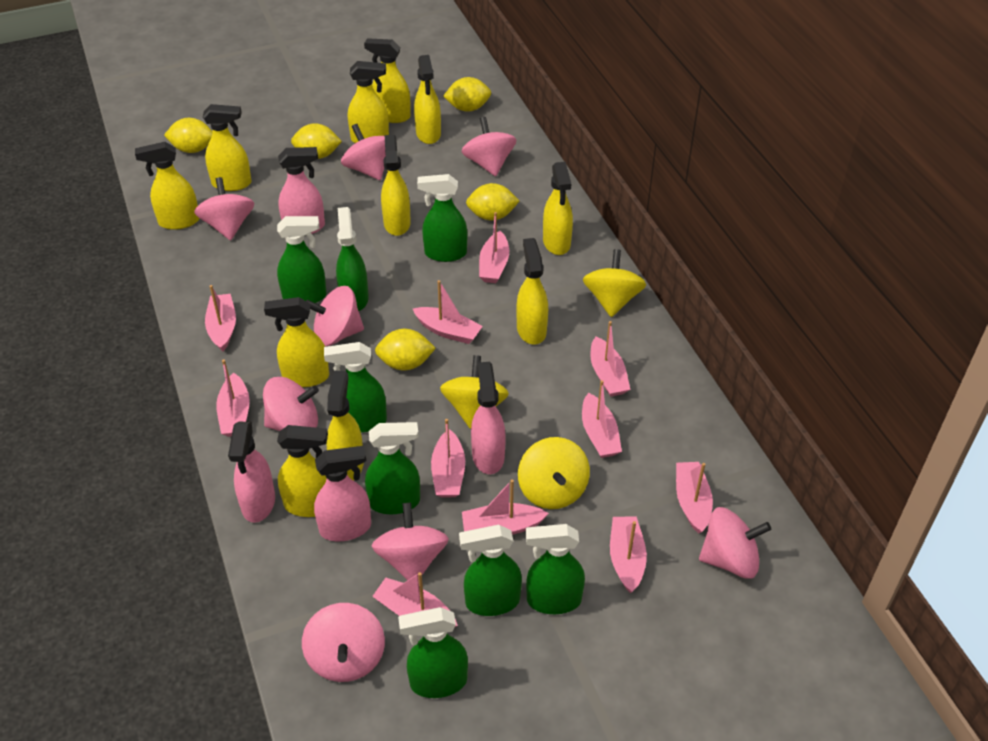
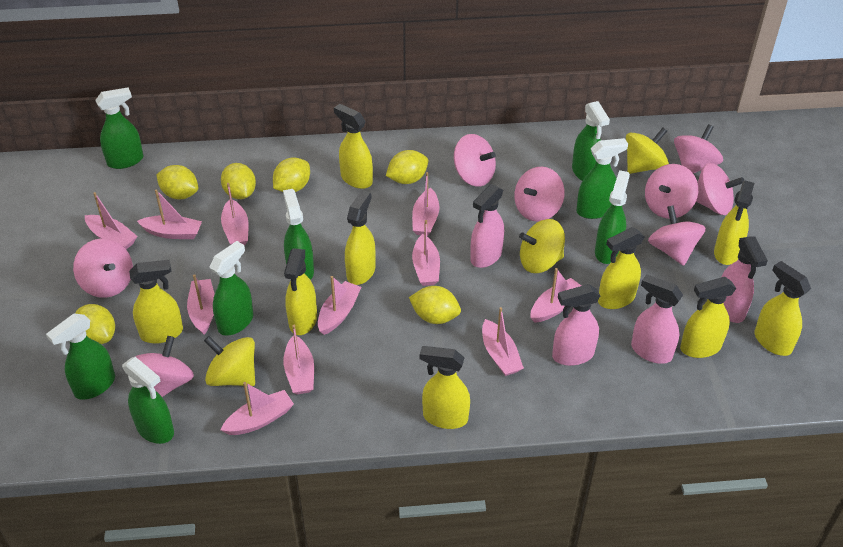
yellow lemon: [164,118,212,153] [291,123,342,159] [375,329,436,370] [443,77,491,111] [466,183,519,221] = 5 -> [75,304,115,344] [156,165,198,199] [221,163,256,199] [273,157,310,192] [386,150,428,184] [409,286,461,324] = 6
yellow spray bottle: [135,142,200,230] [203,104,252,191] [264,297,329,387] [277,425,328,517] [326,370,364,481] [348,61,389,143] [364,38,411,123] [381,135,411,236] [414,55,441,144] [516,238,548,345] [543,162,573,255] = 11 -> [129,260,183,344] [284,248,317,335] [334,104,373,189] [345,190,375,285] [420,346,470,429] [598,227,645,309] [680,277,736,358] [714,181,755,265] [754,261,811,356] = 9

